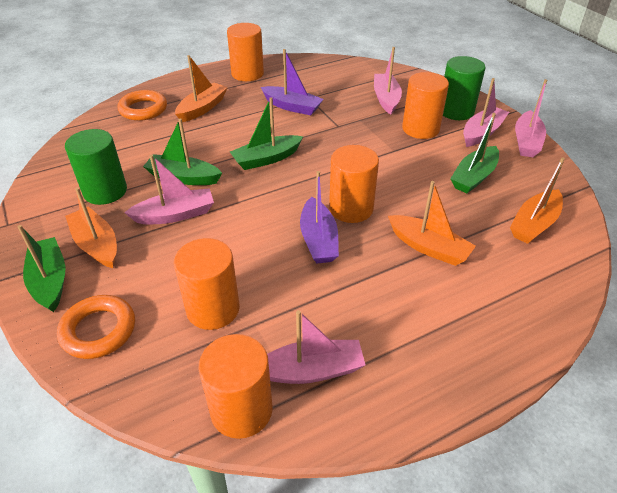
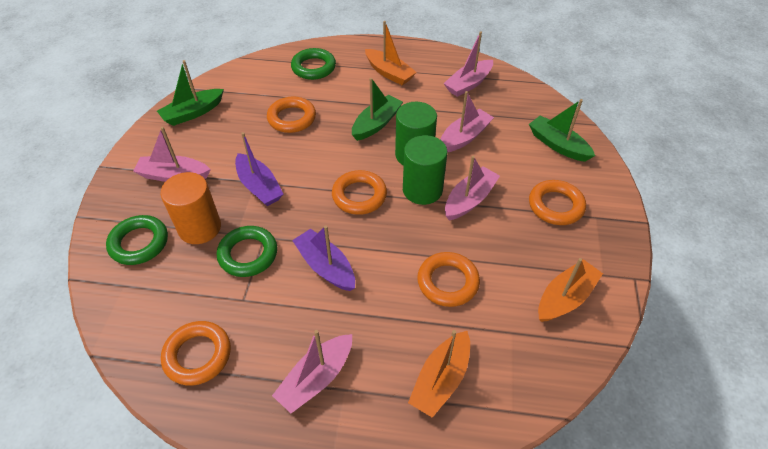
green boat: [17,225,65,312] [143,119,222,185] [230,97,303,170] [450,113,499,193] = 4 -> [157,60,224,126] [352,78,403,141] [529,99,595,162] = 3
green ring: none = 0 -> [106,215,168,265] [217,226,277,277] [291,48,336,80] = 3
orange boat: [65,187,117,268] [175,55,228,122] [388,181,476,266] [510,157,565,244] = 4 -> [365,21,417,85] [408,330,470,418] [538,258,603,322] = 3
orange cylinder: [174,238,240,330] [199,334,273,439] [227,23,264,81] [329,145,379,223] [402,72,449,139] = 5 -> [160,172,221,244] = 1
orange ring: [57,295,135,359] [117,90,167,121] = 2 -> [161,321,231,386] [267,96,316,133] [332,170,387,215] [417,252,480,307] [529,180,586,225] = 5

